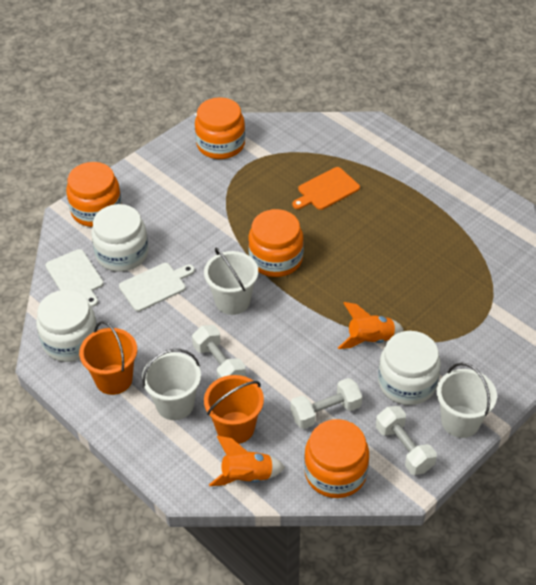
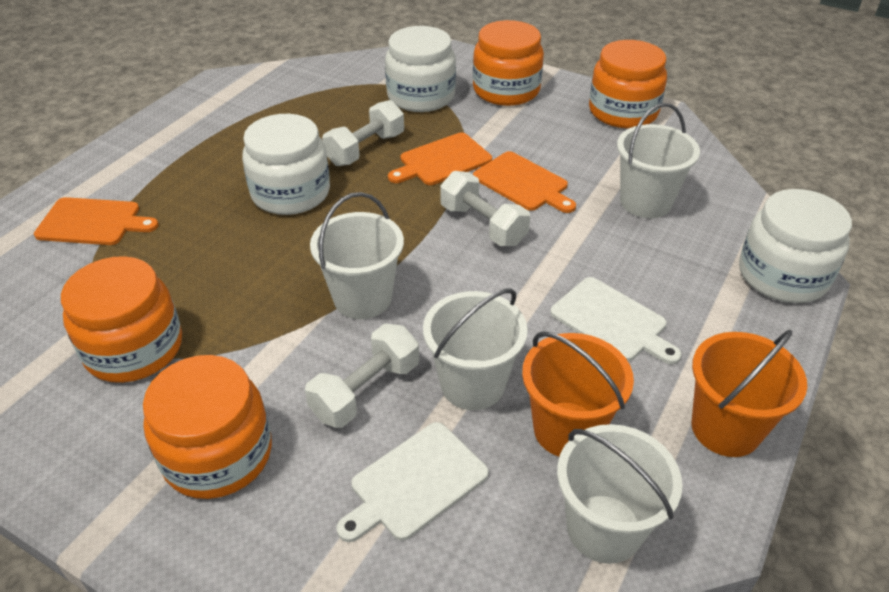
orange cutting board: [292,167,360,210] = 1 -> [34,197,159,245] [388,133,492,185] [473,151,576,213] = 3
orange rocket: [209,436,285,486] [338,302,404,349] = 2 -> none = 0
white bucket: [142,349,201,420] [204,248,258,315] [437,362,497,438] = 3 -> [310,192,404,319] [423,288,528,410] [557,424,683,564] [617,103,700,218] = 4

